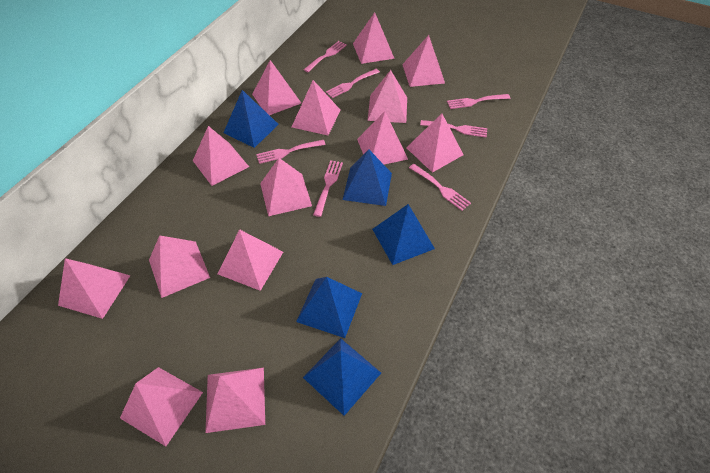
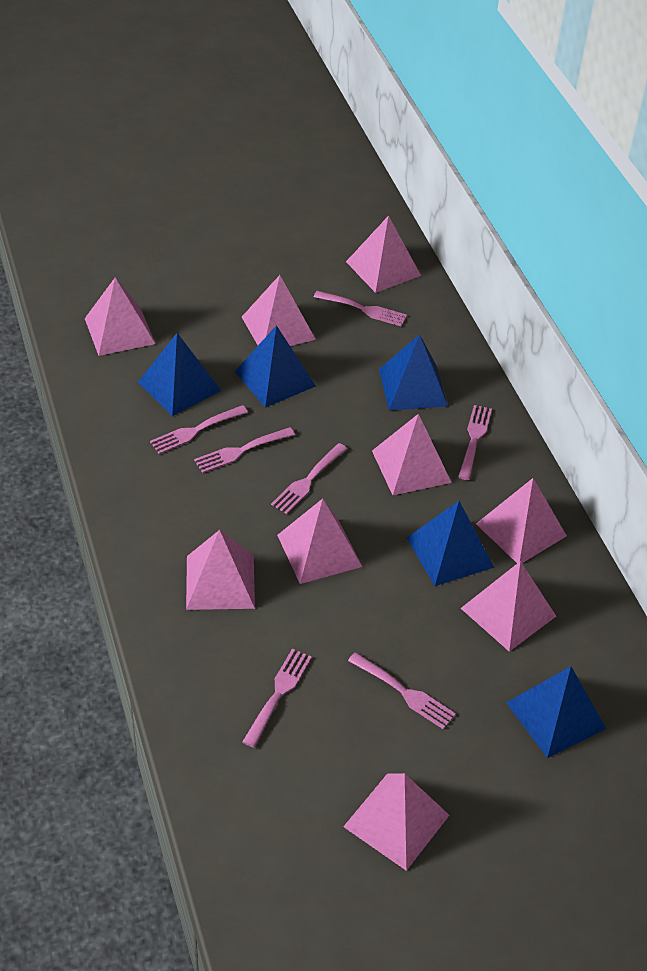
pink pyramid: [58,258,131,319] [120,367,203,446] [149,235,210,298] [193,126,249,186] [205,368,265,433] [218,229,283,291] [252,60,301,115] [260,158,312,216] [292,80,341,135] [353,12,395,64] [357,111,408,164] [367,70,407,123] [402,35,445,87] [406,114,464,173] = 14 -> [85,277,155,356] [186,530,255,610] [242,275,316,346] [277,499,362,584] [343,773,449,871] [346,215,421,293] [372,414,452,495] [461,561,556,652] [476,478,567,563] = 9

